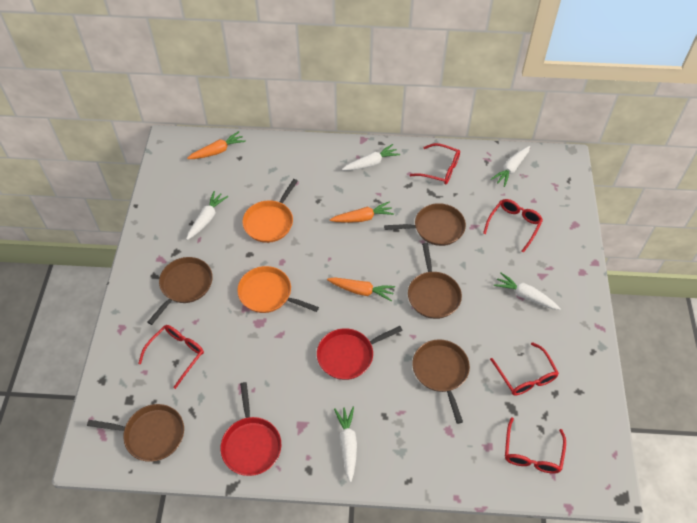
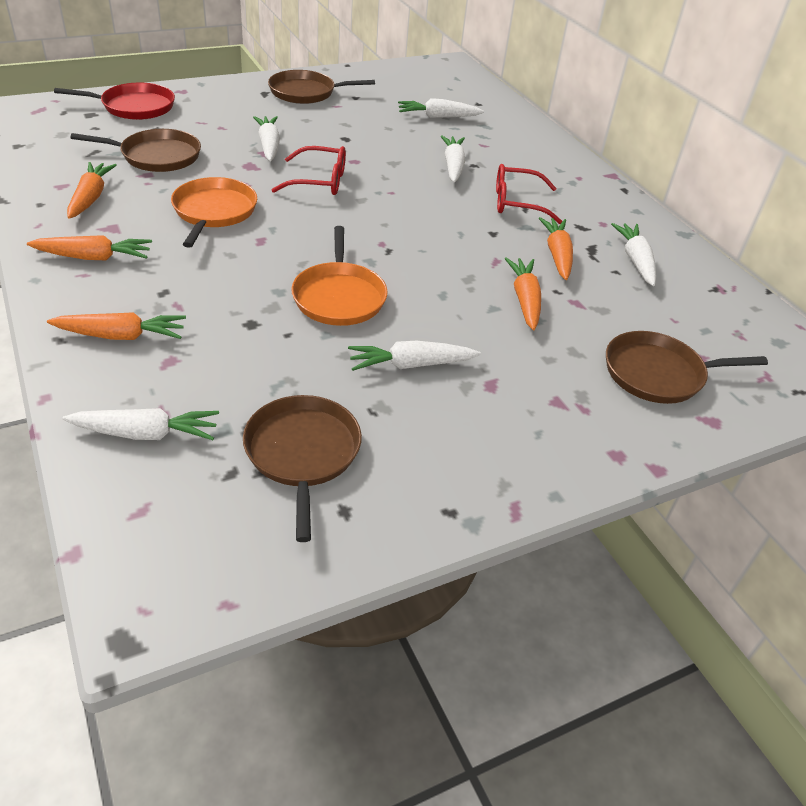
brown pan: [87,404,184,462] [147,257,213,325] [384,203,466,246] [408,243,462,319] [412,339,470,424] = 5 -> [71,129,201,172] [243,395,362,542] [268,70,375,104] [606,331,768,404] = 4
orange carrot: [187,131,246,159] [327,277,395,301] [330,201,394,223] = 3 -> [27,235,152,260] [47,312,186,340] [67,162,117,219] [505,257,541,330] [539,217,573,280] = 5
red glasses: [138,325,204,389] [410,143,460,185] [483,199,543,253] [490,342,559,395] [505,417,566,474] = 5 -> [272,146,346,195] [496,164,562,224] = 2
red pan: [221,382,281,476] [317,326,403,380] = 2 -> [54,83,175,120] = 1
white carrot: [186,191,228,240] [334,407,357,482] [342,144,400,171] [491,146,530,187] [494,273,561,310] = 5 -> [63,408,219,440] [253,116,280,161] [348,341,481,371] [398,98,484,118] [441,135,465,182] [611,223,656,286] = 6

